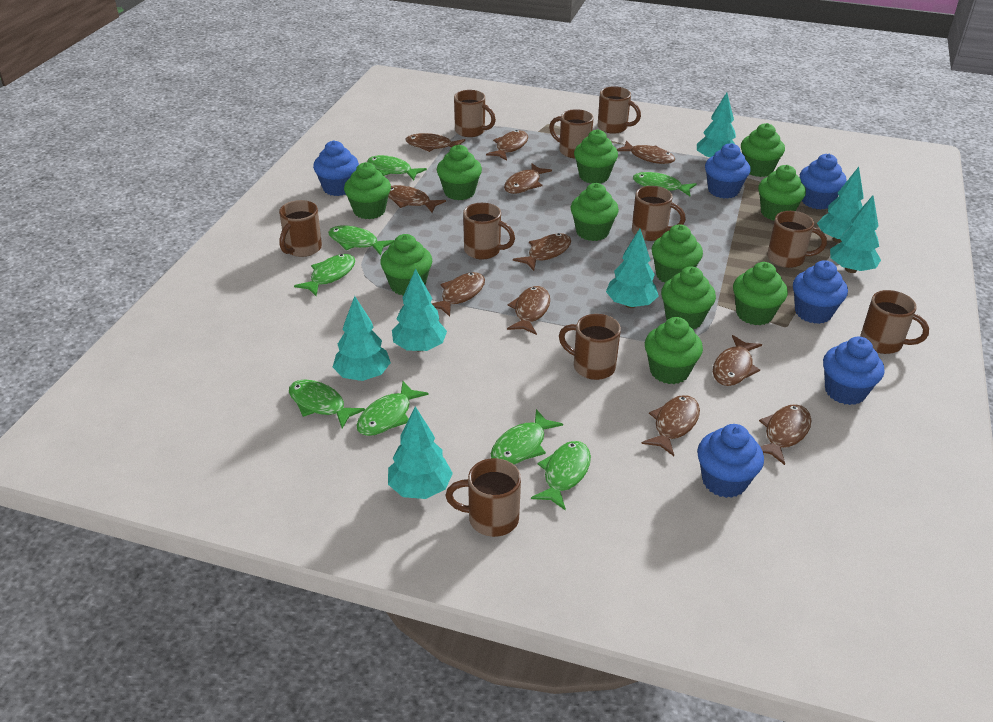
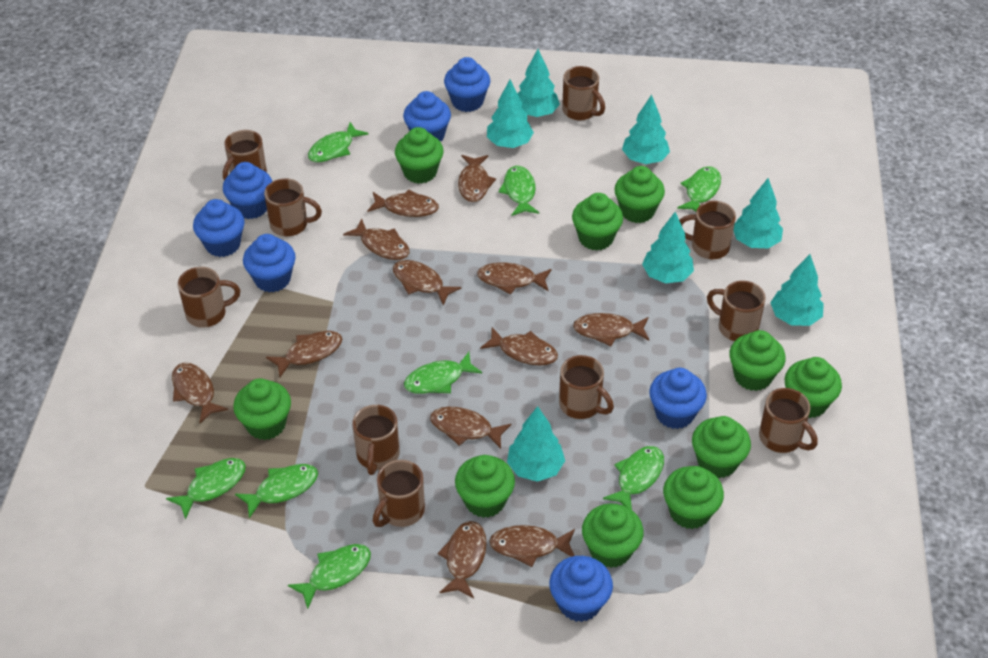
blue cupcake: [313,140,359,196] [697,424,764,498] [705,143,751,198] [793,260,848,324] [800,154,847,210] [823,337,884,405] = 6 -> [193,199,245,257] [223,162,272,219] [243,234,296,292] [403,91,451,142] [444,57,490,112] [549,556,613,622] [649,368,707,429] = 7
brown fish: [388,185,446,213] [406,133,465,152] [431,272,485,317] [486,130,528,161] [504,163,552,194] [507,286,550,335] [513,233,571,271] [617,141,675,164] [642,395,700,456] [713,335,762,386] [759,404,812,465] = 11 -> [172,363,228,423] [266,331,342,377] [343,218,410,260] [367,189,439,217] [393,260,461,306] [430,407,511,449] [438,521,487,598] [458,155,496,202] [477,262,551,294] [480,327,558,366] [489,525,575,567] [573,313,649,346] = 12
green cupcake: [344,162,391,219] [380,234,432,296] [437,145,482,200] [571,183,619,241] [574,129,618,184] [645,317,703,384] [651,225,703,283] [661,267,716,329] [733,262,788,325] [741,123,785,177] [758,165,806,221] = 11 -> [233,378,291,440] [395,127,444,184] [455,455,515,518] [572,193,623,250] [582,504,644,568] [614,166,665,223] [663,466,724,529] [692,416,751,478] [729,330,786,391] [785,357,842,418] = 10

